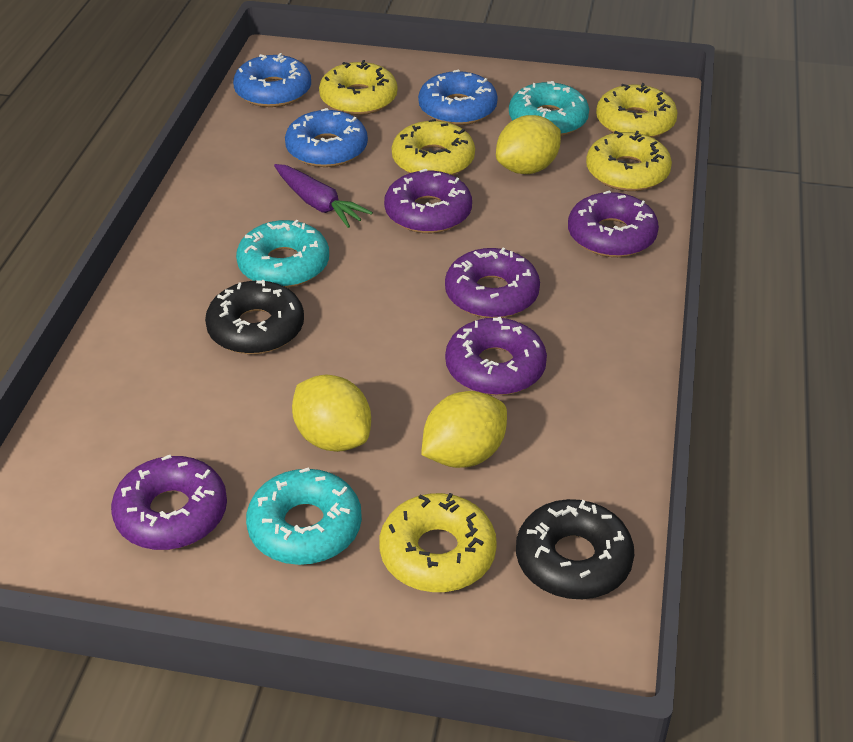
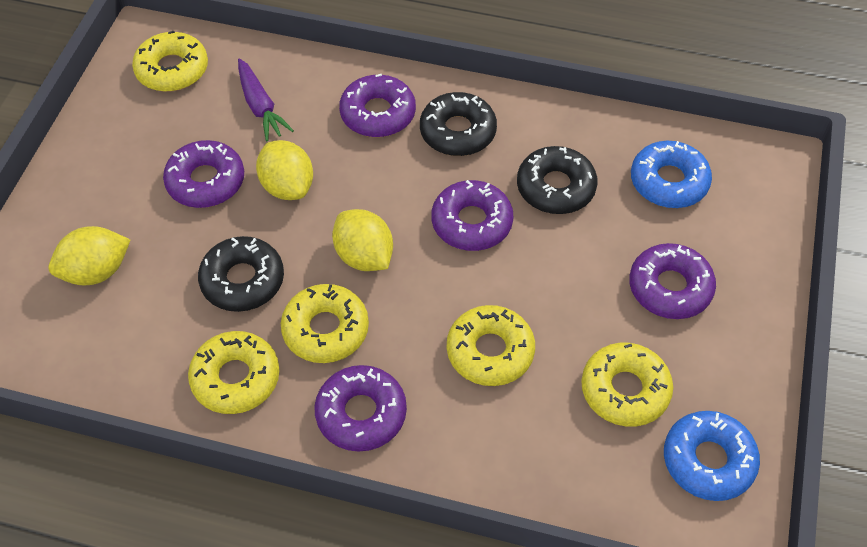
black donut: [205,280,304,354] [516,499,634,599] = 2 -> [198,236,284,312] [420,92,497,156] [517,146,597,214] = 3
blue donut: [233,53,311,107] [285,108,368,167] [418,69,498,125] = 3 -> [631,141,712,208] [664,411,760,501] = 2
turquoise donut: [236,220,329,288] [246,467,362,565] [509,81,589,136] = 3 -> none = 0

